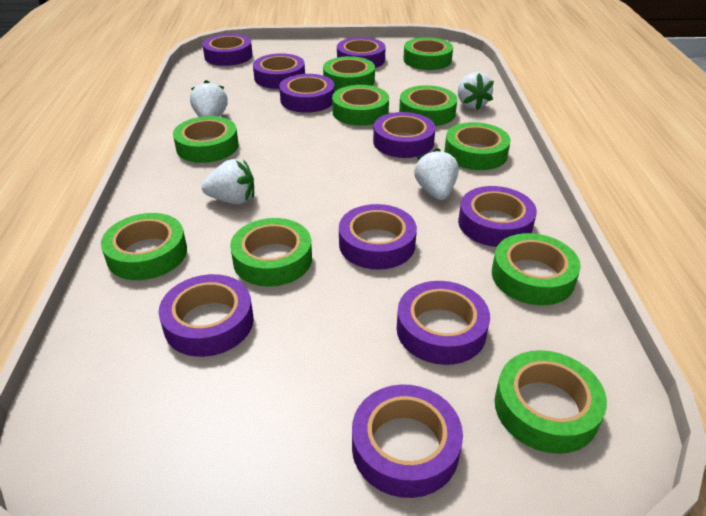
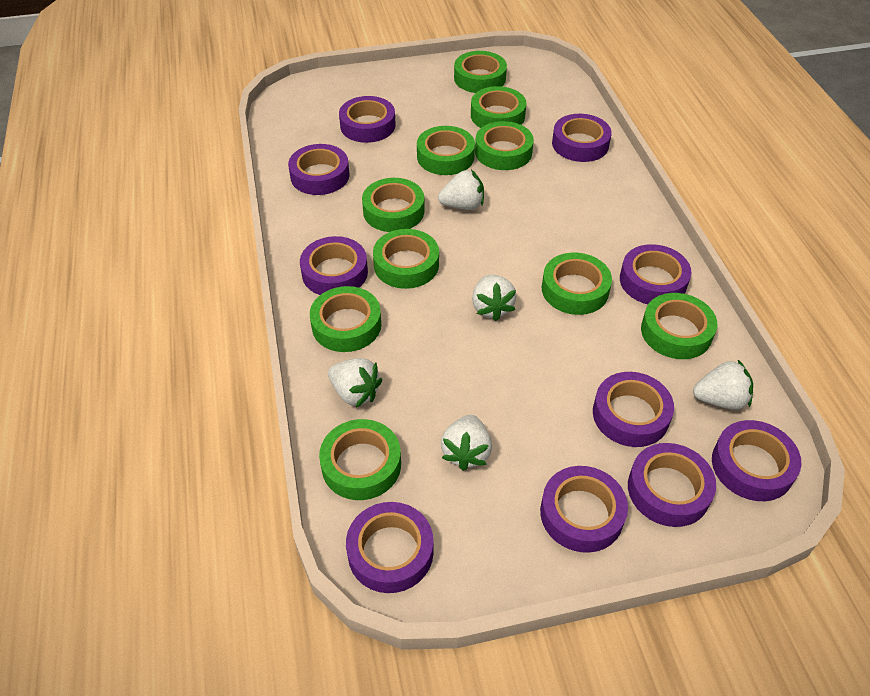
white strawberry: [190,80,228,117] [201,159,254,204] [414,148,459,200] [458,72,494,110] = 4 -> [328,358,382,408] [438,170,484,210] [441,415,492,471] [472,275,517,321] [693,360,753,410] = 5

